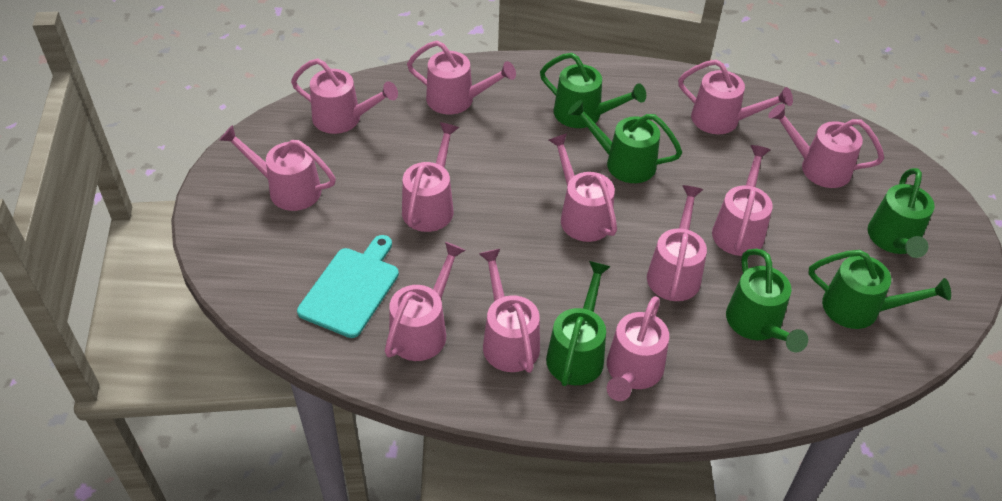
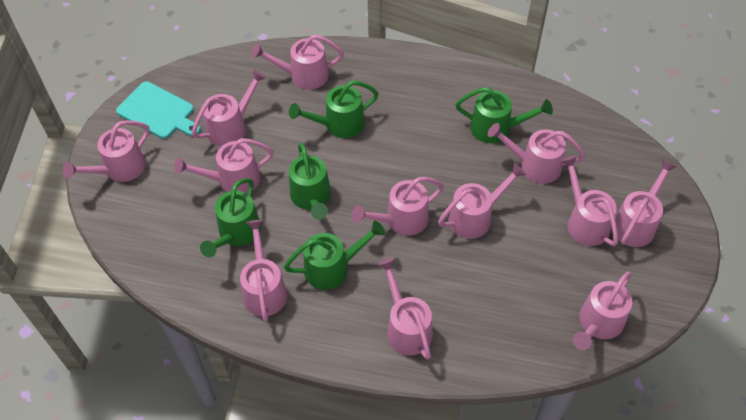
green watering can: [540,53,646,128] [546,261,611,386] [568,100,682,183] [726,249,808,352] [808,250,951,329] [868,168,935,258] = 6 -> [200,178,261,257] [284,221,385,290] [289,80,379,138] [289,143,331,220] [455,87,553,143] = 5

